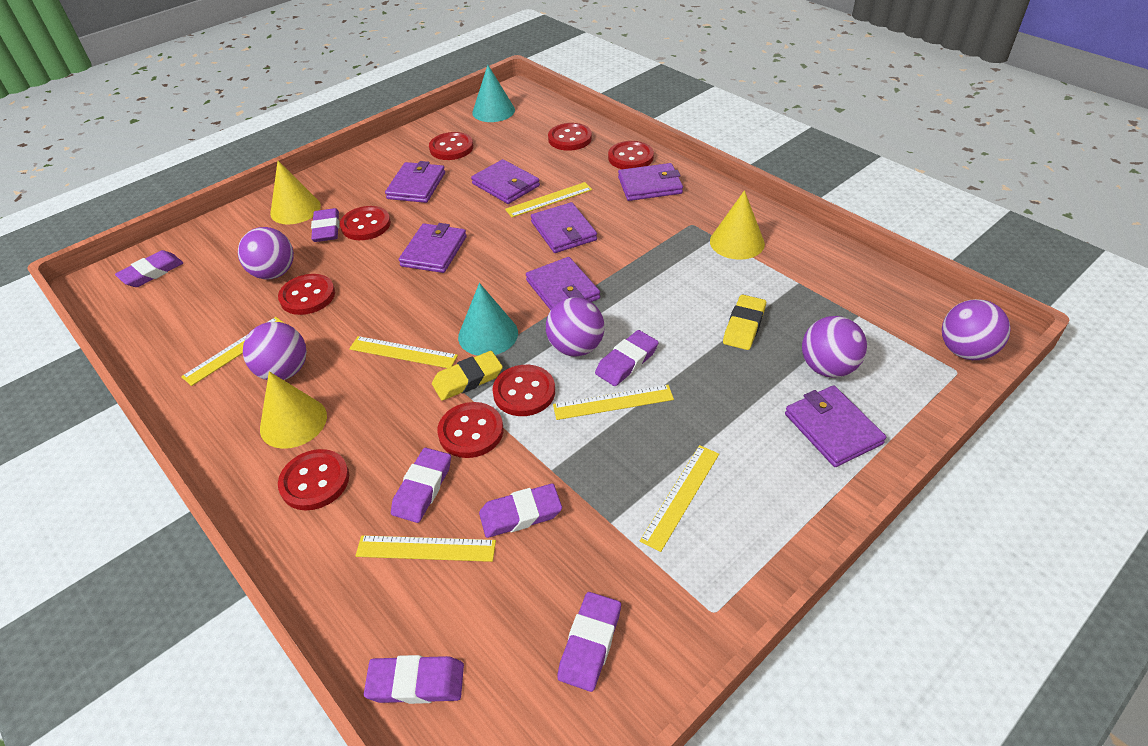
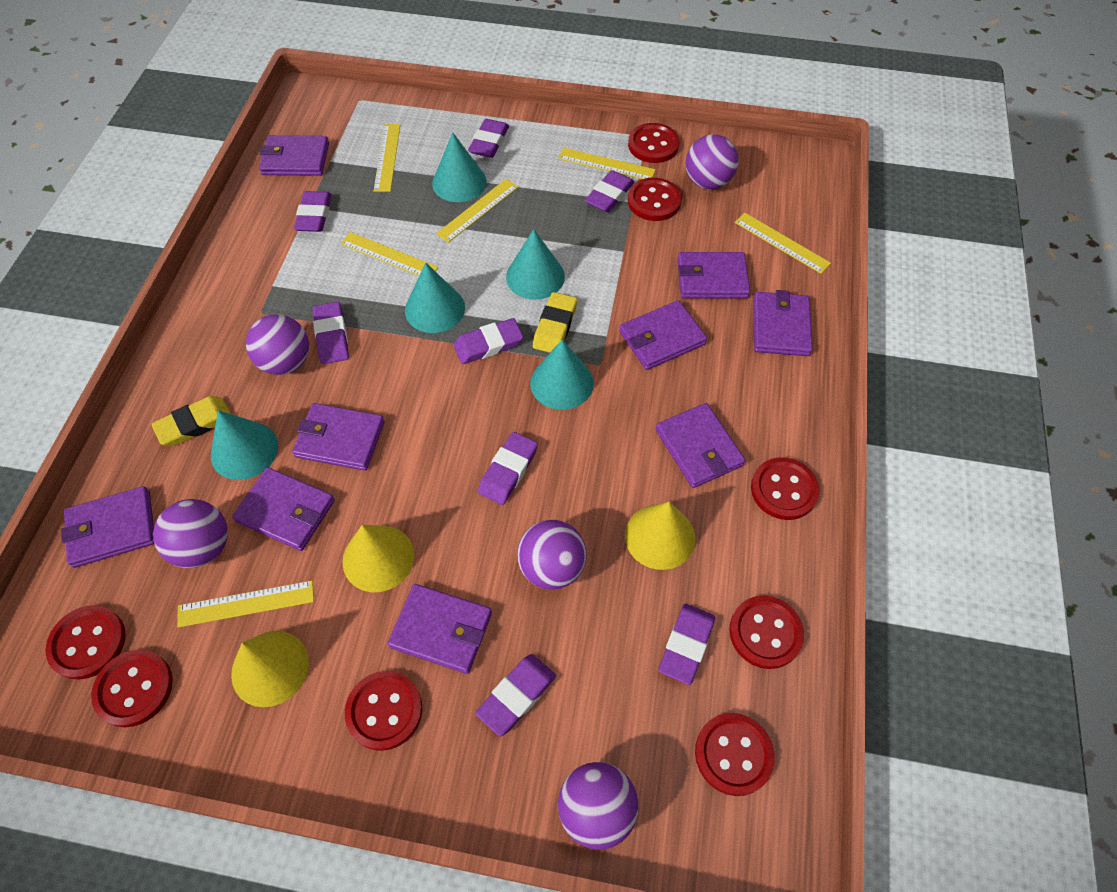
purple eraser: [115,250,183,287] [311,208,339,242] [364,655,464,704] [391,448,451,523] [479,483,562,538] [557,592,621,692] [595,330,659,386] = 7 -> [294,191,332,232] [313,302,349,364] [453,318,523,364] [468,119,509,158] [476,654,556,737] [478,432,538,505] [585,170,634,212] [659,604,715,685] = 8
purple wallet: [385,161,445,203] [399,223,467,273] [471,159,540,204] [526,257,600,310] [531,202,597,253] [618,163,683,201] [785,385,886,467] = 7 -> [61,486,154,568] [232,467,335,551] [259,135,329,176] [292,403,385,471] [388,584,492,674] [619,300,707,370] [656,403,746,488] [678,252,750,299] [753,290,813,356] = 9
turquoise cone: [458,283,518,356] [472,65,515,122] = 2 -> [211,410,278,480] [405,263,465,333] [432,132,487,202] [506,229,565,300] [530,339,594,410] = 5

